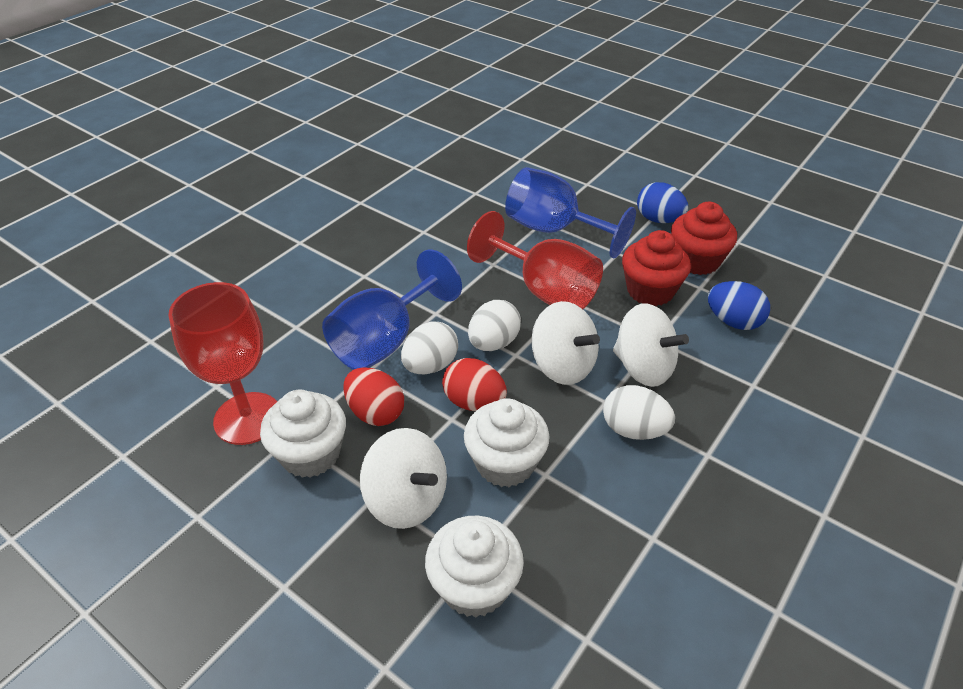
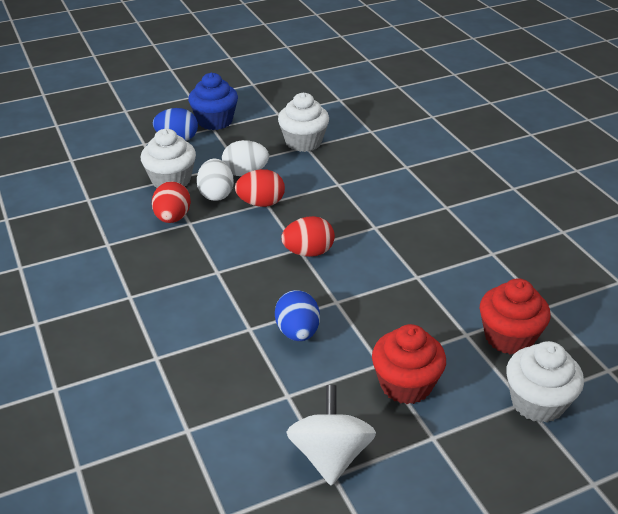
blue cupcake: none = 0 -> [188,73,238,130] = 1
blue goblet: [322,250,462,370] [505,167,636,258] = 2 -> none = 0
red egg: [343,367,404,426] [442,358,507,411] = 2 -> [152,181,191,223] [235,169,285,207] [281,216,335,257] = 3
red goblet: [168,282,277,445] [467,211,603,309] = 2 -> none = 0
white egg: [401,321,458,374] [468,300,521,351] [603,385,675,440] = 3 -> [197,159,234,201] [222,140,269,176] = 2
white spinning top: [360,428,447,529] [532,301,600,385] [613,303,689,387] = 3 -> [286,385,376,486] = 1

